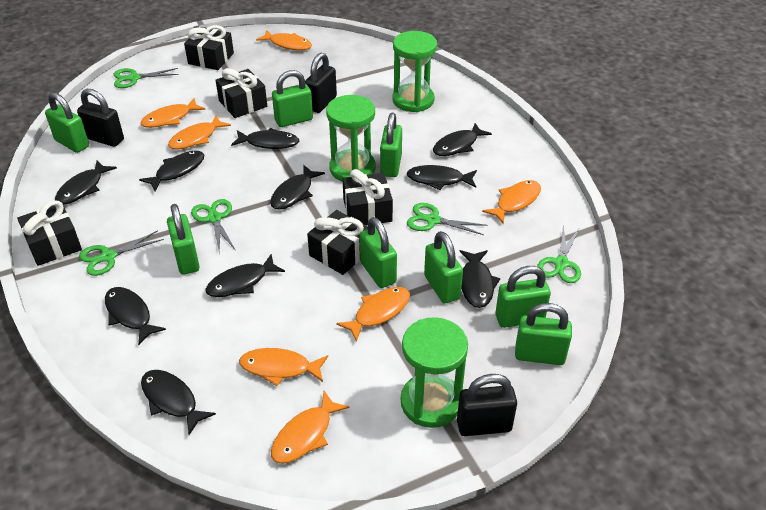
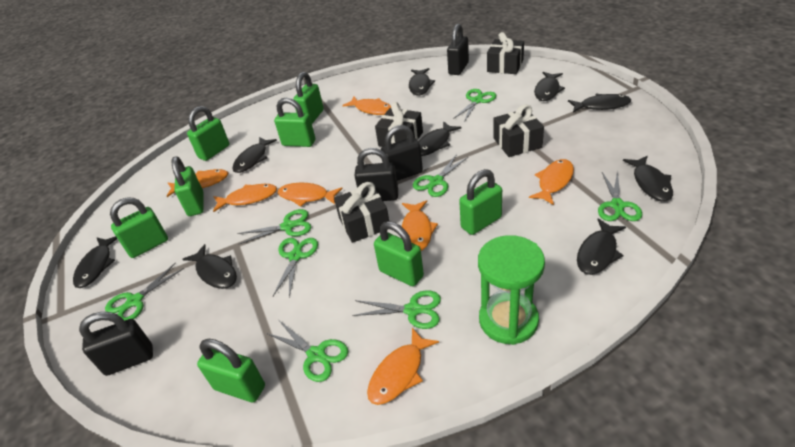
black fish: [55,161,117,205] [105,287,166,345] [139,151,204,191] [141,370,216,435] [205,254,285,297] [231,128,299,149] [270,165,325,210] [407,165,477,190] [433,123,492,156] [459,250,500,308] = 10 -> [73,236,117,288] [183,244,237,289] [232,137,277,173] [409,68,435,96] [418,121,461,156] [534,72,565,101] [568,94,631,113] [577,218,626,275] [623,156,673,201] = 9
black gift: [17,200,82,266] [184,25,234,70] [215,68,267,118] [307,210,368,275] [343,169,393,225] = 5 -> [334,182,389,243] [375,102,423,147] [487,32,524,74] [493,104,544,157] = 4
black padlock: [77,89,124,147] [305,53,337,113] [457,374,517,436] = 3 -> [79,312,153,376] [354,148,398,201] [381,125,423,181] [447,24,469,75] = 4
green hourglass: [326,95,376,182] [392,31,437,112] [401,317,468,428] = 3 -> [478,235,545,345] = 1
green scissors: [79,230,164,276] [114,68,179,88] [191,199,236,252] [407,203,487,235] [537,225,581,283] = 5 -> [105,262,184,321] [237,209,311,244] [266,321,348,382] [273,238,318,297] [352,290,441,329] [413,154,468,197] [453,89,496,122] [598,171,643,221] = 8

